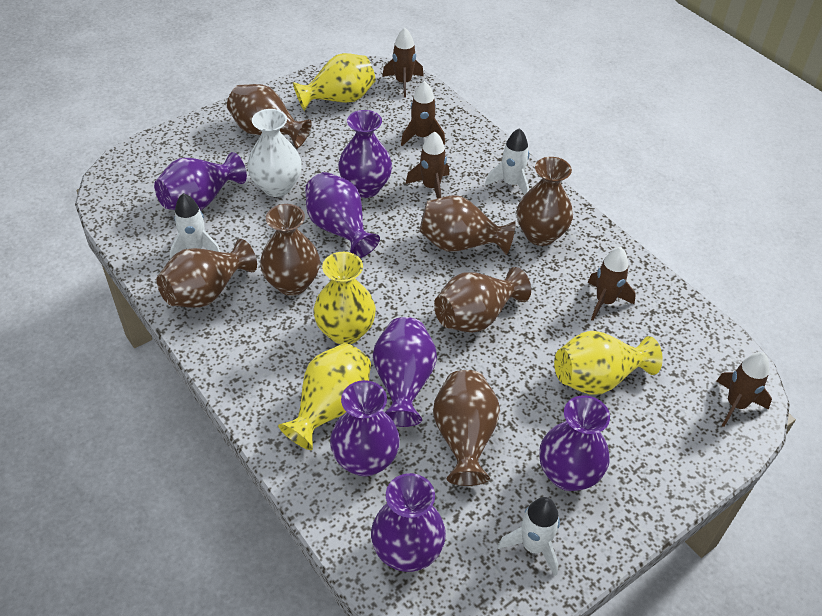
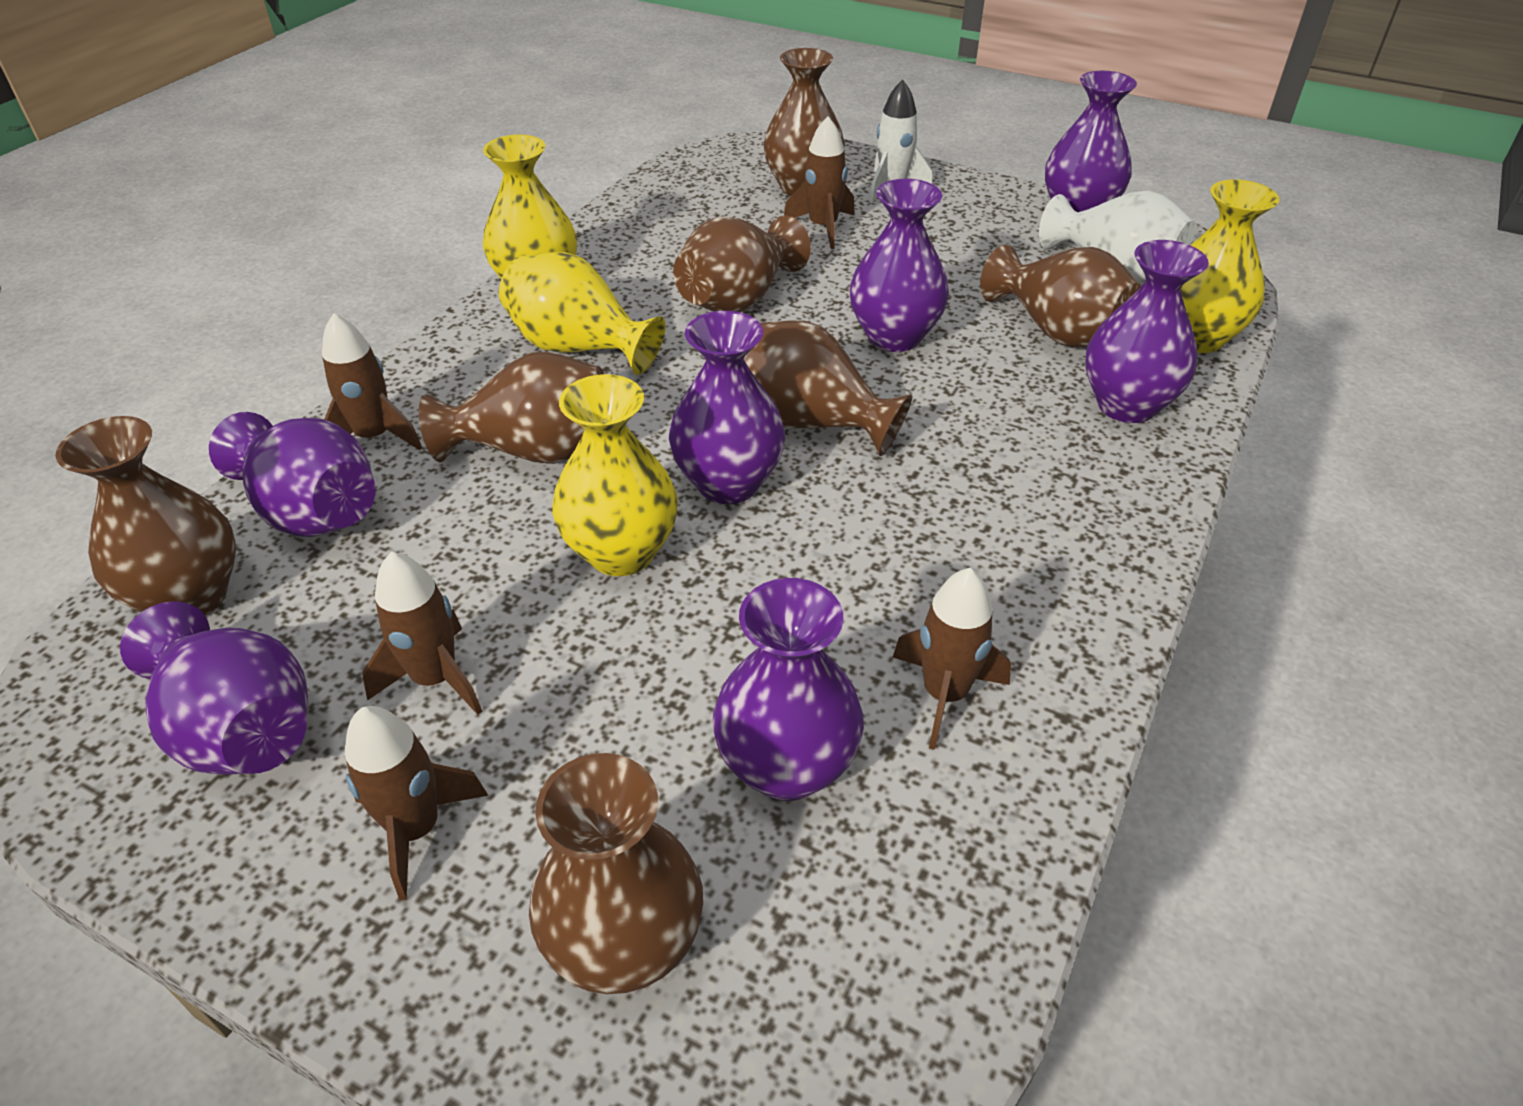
white rocket: [170,193,220,259] [485,128,529,195] [498,497,560,576] = 3 -> [869,80,933,203] = 1

